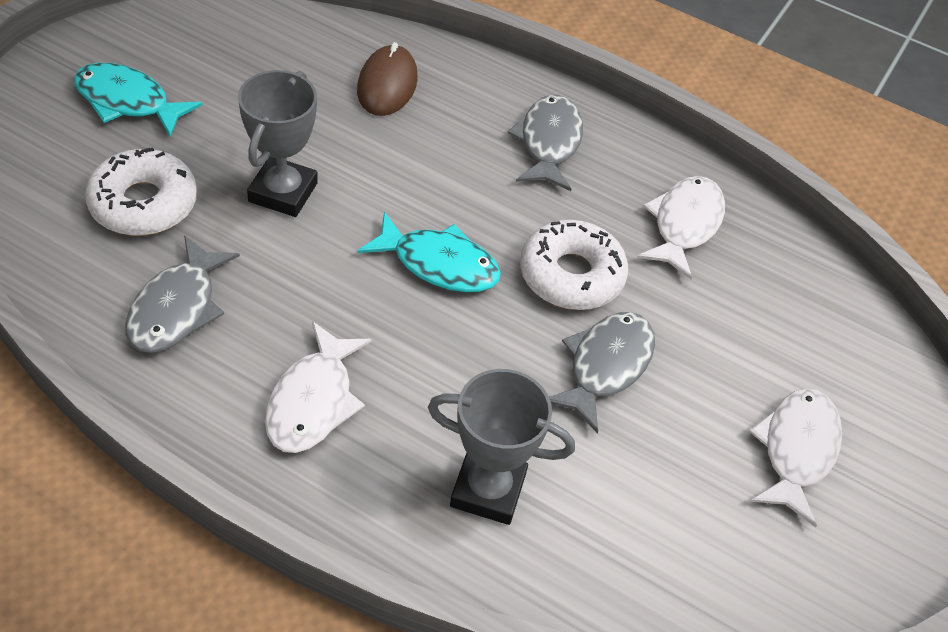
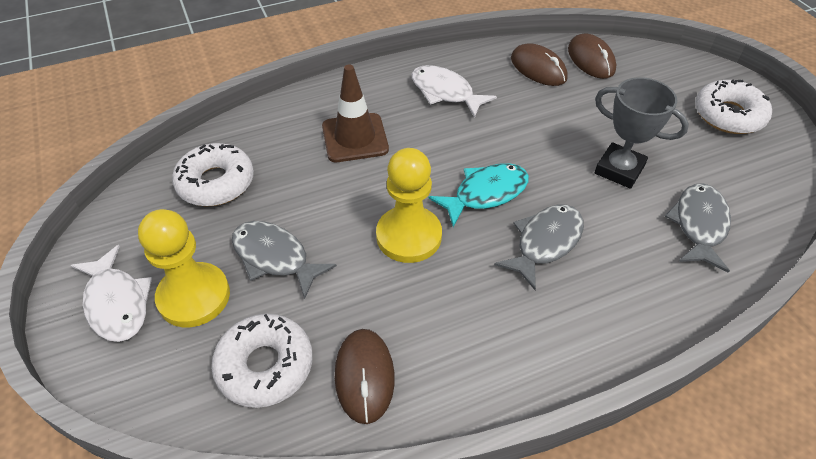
brown mouse: [357,42,418,116] = 1 -> [335,329,395,424] [511,43,568,86] [568,33,616,79] = 3
brown traffic cone: none = 0 -> [322,65,389,162] = 1
grey trophy: [238,70,318,217] [428,369,575,525] = 2 -> [595,77,689,189] = 1
turquoise fish: [74,63,203,137] [357,212,501,293] = 2 -> [428,163,529,227] = 1
white donut: [85,147,197,236] [520,220,628,310] = 2 -> [172,143,254,206] [211,314,313,408] [695,80,772,134] = 3
white fish: [265,321,372,453] [637,176,725,280] [749,389,842,528] = 3 -> [70,245,152,342] [412,65,497,118] = 2
yellow pawn: none = 0 -> [138,209,230,327] [376,148,442,263] = 2

